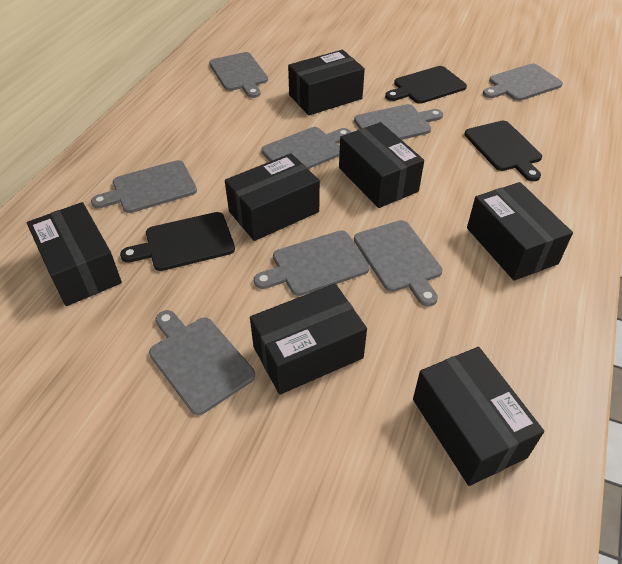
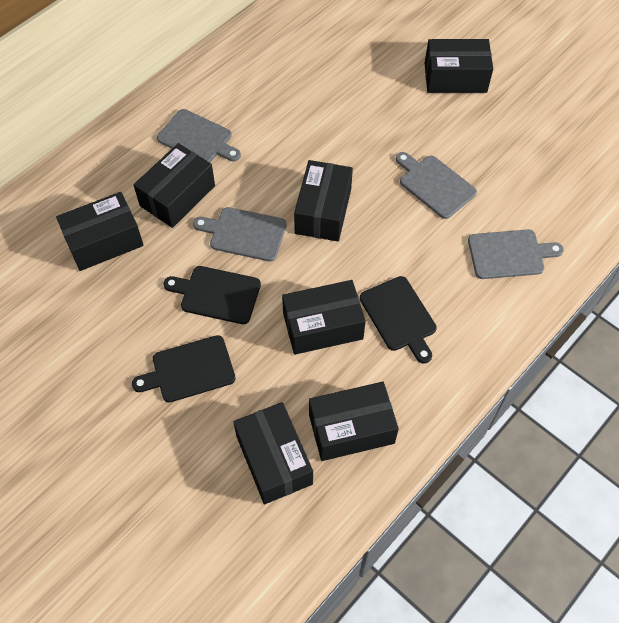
grey cutting board: [91,160,197,213] [149,310,255,415] [209,52,268,98] [254,231,370,296] [261,127,351,169] [354,104,443,140] [354,220,442,307] [483,64,563,101] = 8 -> [157,109,241,163] [193,207,287,261] [396,152,477,219] [468,229,564,279] = 4

